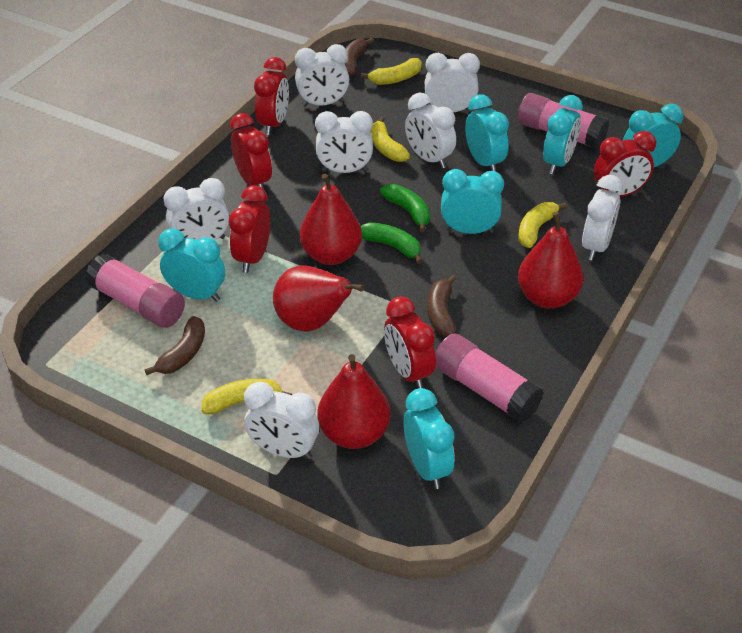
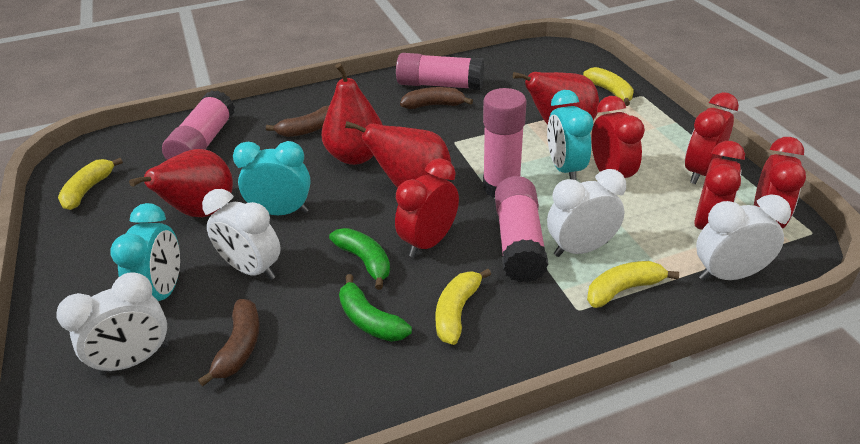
pink glue stick: [85,253,185,328] [435,333,544,423] [518,93,609,149] = 3 -> [162,90,235,160] [396,53,484,90] [483,88,527,198] [495,176,549,283] = 4
turquoise clock: [159,228,225,302] [404,388,455,489] [441,169,504,234] [465,94,509,172] [543,95,583,174] [623,104,683,167] = 6 -> [110,203,180,301] [233,141,311,215] [547,90,593,180] = 3
white clock: [163,178,229,241] [244,382,319,459] [295,44,349,107] [315,111,373,173] [405,92,456,169] [425,53,480,112] [582,175,623,261] = 7 -> [56,272,169,375] [202,189,281,280] [547,169,626,257] [696,194,791,281] = 4

